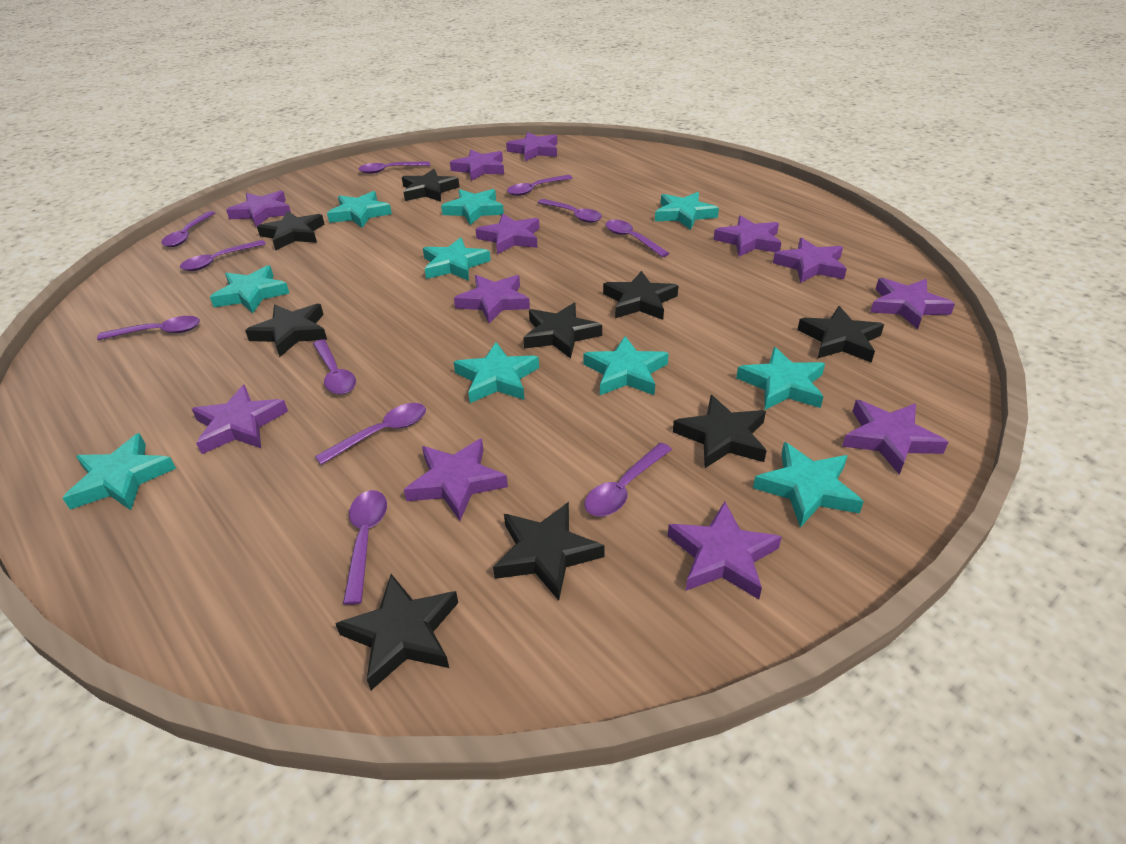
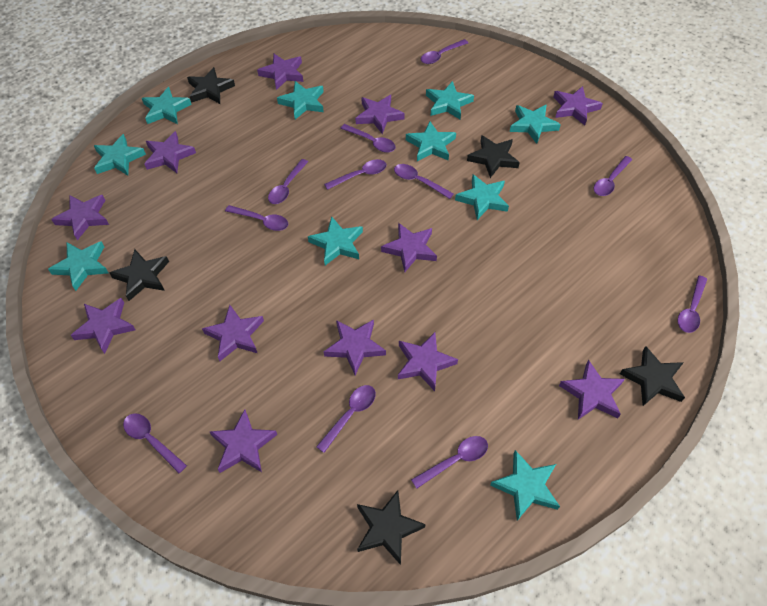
black star: [245,304,327,357] [257,211,325,250] [335,574,458,690] [402,169,459,202] [493,502,605,600] [523,303,602,359] [603,271,678,320] [673,395,767,468] [797,306,884,363] = 9 -> [110,249,169,301] [187,67,235,104] [357,490,426,565] [467,135,520,178] [620,346,685,406] = 5

